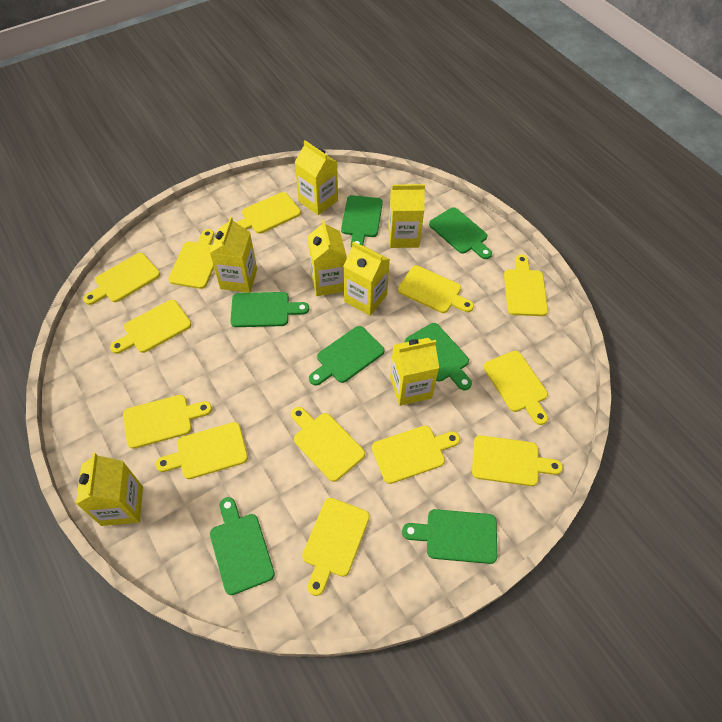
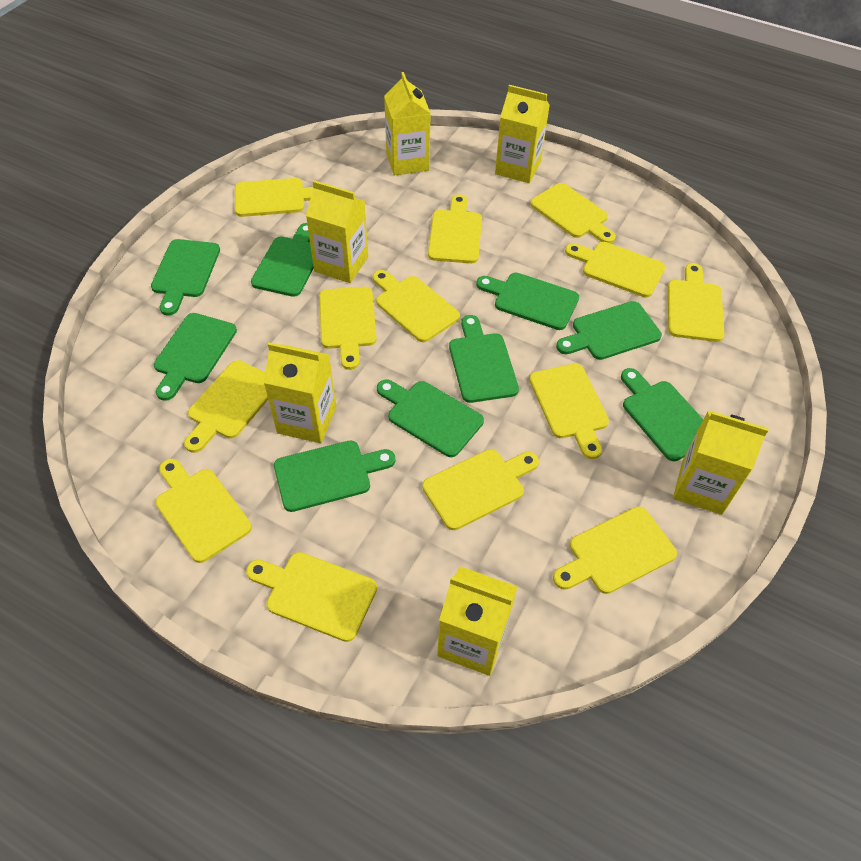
green cutting board: [210,497,275,595] [230,292,309,327] [309,326,385,386] [341,195,383,248] [402,509,497,564] [405,323,472,390] [429,207,492,259] = 7 -> [151,239,220,315] [154,313,237,401] [251,223,314,297] [274,440,396,512] [377,379,484,457] [449,315,519,403] [476,273,579,330] [556,301,662,360] [621,368,703,461] = 9
yellow carton: [76,453,143,526] [210,216,257,293] [295,140,338,215] [308,220,347,296] [343,242,390,316] [388,184,425,248] [390,338,439,406] = 7 -> [263,342,336,443] [306,181,368,283] [384,72,431,176] [437,566,517,676] [495,85,550,183] [673,411,769,515] = 6

